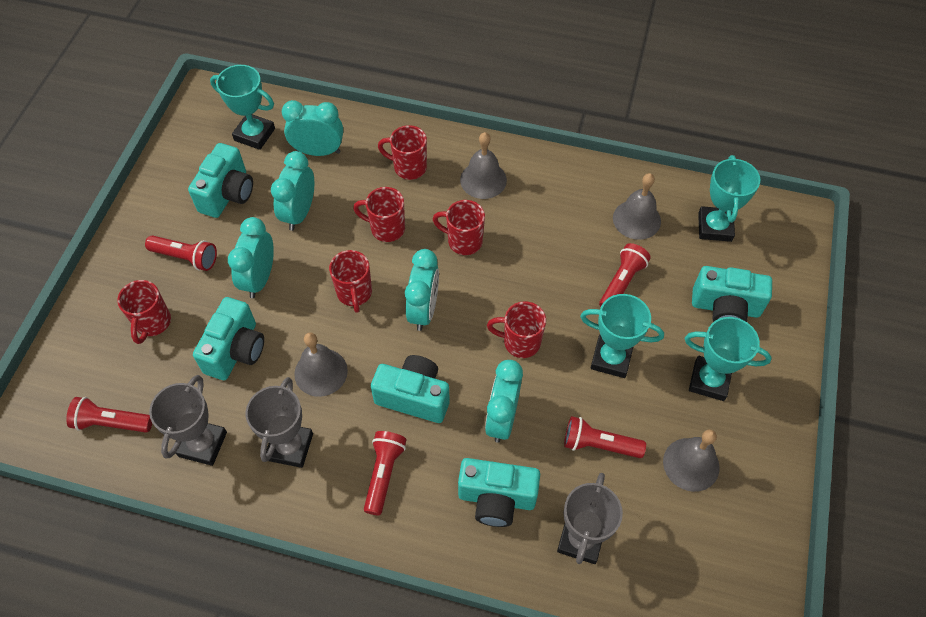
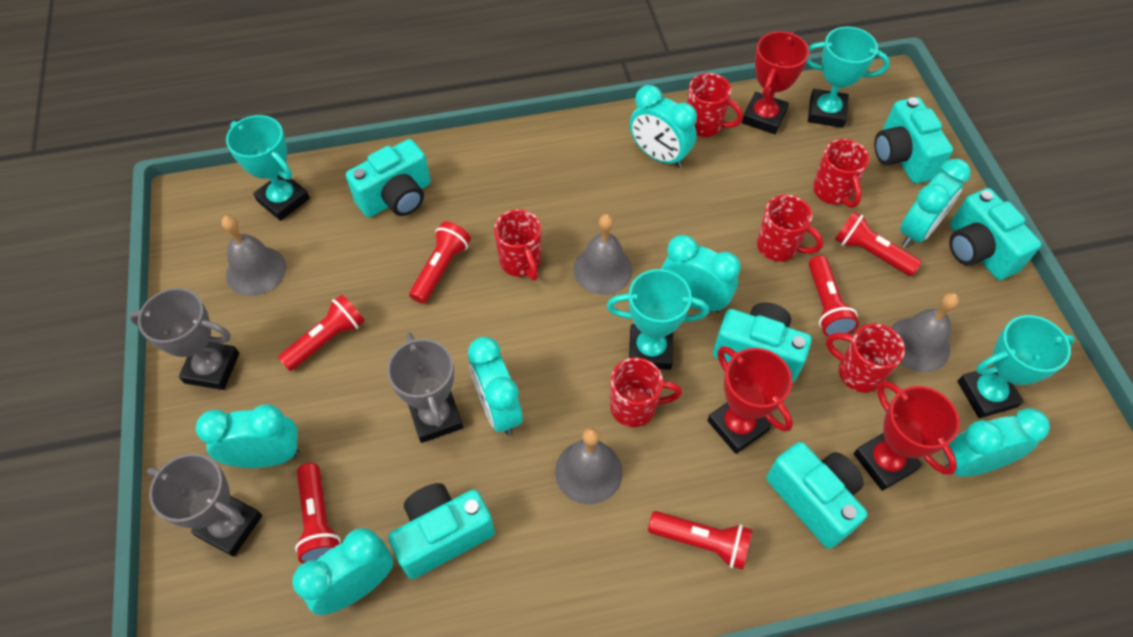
red flashlight: [66,397,152,432] [145,235,217,271] [364,431,406,516] [564,416,646,458] [599,243,651,307] = 5 -> [278,294,365,371] [295,463,341,564] [409,221,471,304] [648,511,753,570] [809,255,859,337] [835,211,922,276] = 6
red trophy: none = 0 -> [707,346,793,454] [742,31,809,134] [854,381,960,491] = 3
turquoise camera: [188,143,253,218] [193,297,264,380] [371,355,450,423] [458,458,540,527] [692,266,772,322] = 5 -> [346,139,431,217] [388,483,495,579] [713,302,812,383] [766,442,867,549] [874,97,953,184] [949,188,1041,280] = 6
turquoise clock: [228,217,274,298] [271,151,314,231] [282,100,343,156] [405,249,439,331] [485,360,523,443] = 5 -> [196,404,299,468] [292,528,393,615] [468,337,523,436] [630,85,697,168] [661,235,741,313] [900,159,971,248] [943,408,1050,477] = 7

